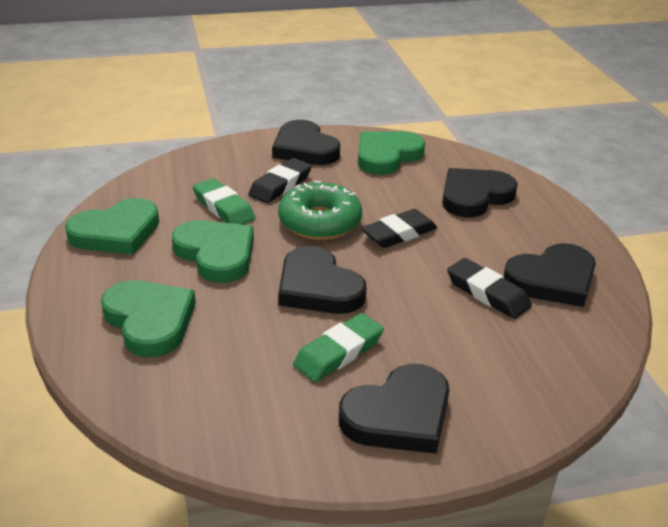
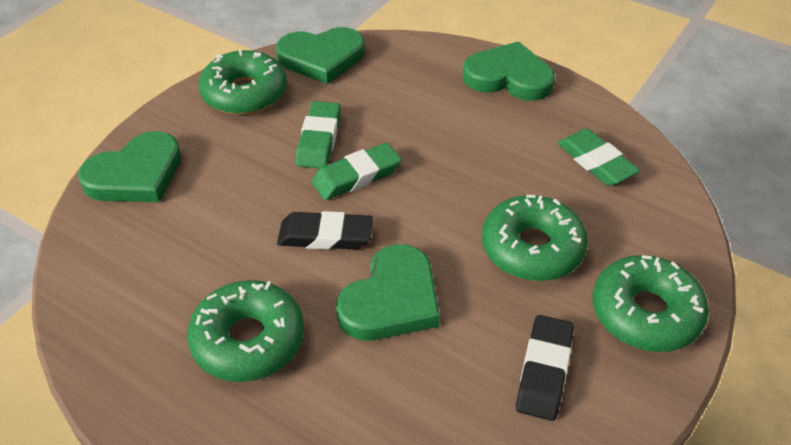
black eraser: [248,158,312,203] [361,209,437,248] [447,258,532,319] = 3 -> [277,211,373,250] [516,315,574,421] = 2
black heart: [272,120,340,165] [278,246,367,314] [339,364,449,454] [442,168,518,217] [503,243,596,307] = 5 -> none = 0
green donut: [278,181,362,240] = 1 -> [187,280,304,382] [199,50,287,115] [482,195,588,281] [593,255,709,352] = 4
green eraser: [192,178,255,225] [293,313,384,382] = 2 -> [296,101,341,169] [312,143,401,200] [557,129,640,186] = 3

